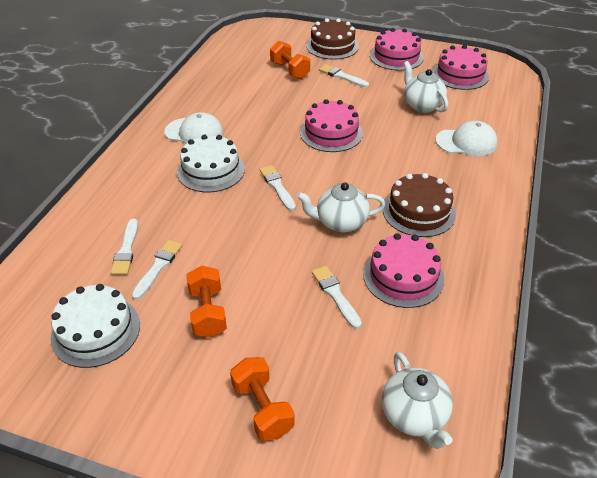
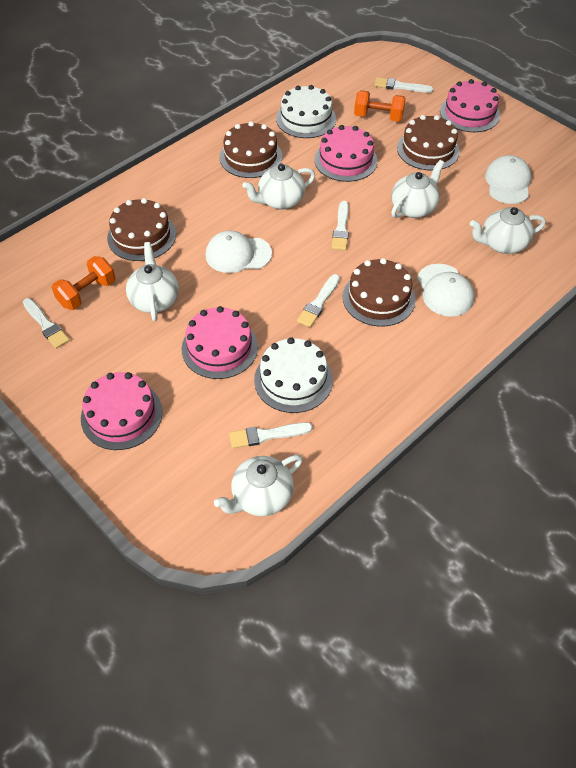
brown cake: [307,18,359,60] [383,173,456,237] = 2 -> [107,198,176,261] [220,121,282,178] [343,258,416,327] [397,115,460,171] = 4
orange dumbbell: [186,265,227,338] [230,357,294,441] [270,41,310,79] = 3 -> [52,256,115,310] [354,90,406,122] = 2
white cap: [165,112,224,144] [436,121,498,156] = 2 -> [206,230,272,273] [417,264,474,317] [485,155,532,204] = 3
white teapot: [297,182,385,232] [382,352,453,449] [404,61,448,113] = 3 -> [126,242,179,321] [214,455,303,516] [242,164,315,210] [391,160,444,218] [470,207,546,254] = 5

